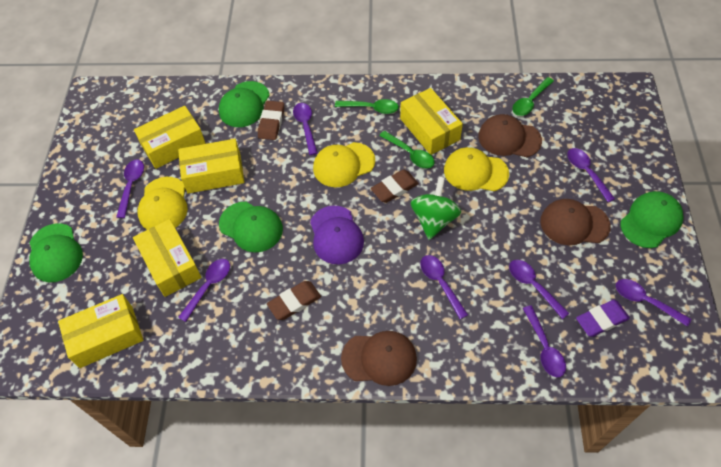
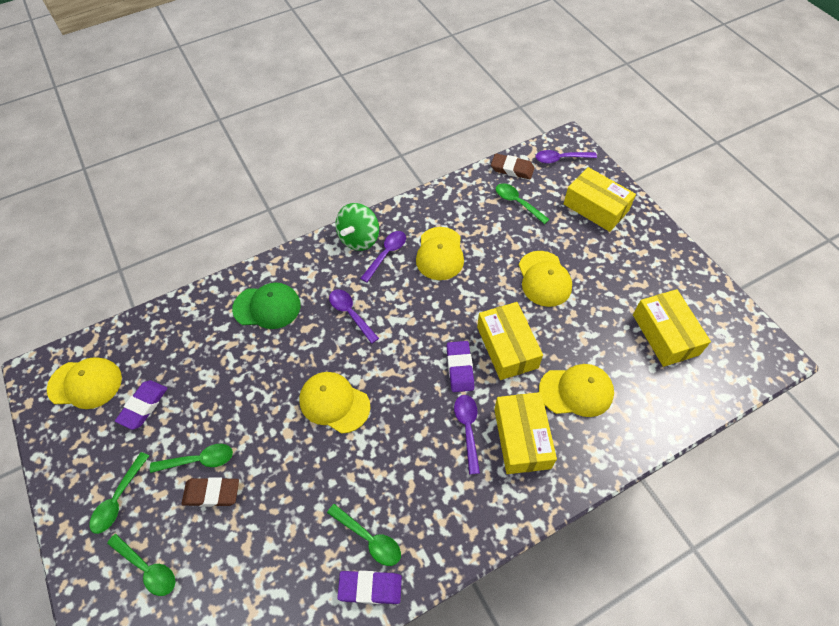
brown cap: [341,331,417,386] [478,114,542,157] [540,199,611,245] = 3 -> none = 0
brown eraser: [258,101,284,140] [267,281,321,320] [371,170,419,203] = 3 -> [181,477,239,507] [491,153,535,180] = 2
green cap: [29,223,83,282] [219,81,270,127] [219,202,283,252] [620,191,683,248] = 4 -> [232,282,301,329] = 1
green spoon: [335,99,399,114] [379,131,435,168] [512,77,554,116] = 3 -> [90,452,149,534] [107,534,175,596] [150,444,233,473] [327,504,401,566] [496,183,550,224] = 5
purple cap: [310,206,364,264] = 1 -> none = 0
purple eraser: [576,300,630,337] = 1 -> [115,380,168,430] [337,571,402,604] [447,341,474,392] = 3
purple spoon: [116,159,144,218] [178,259,230,322] [293,103,318,155] [420,255,468,319] [509,260,570,319] [523,305,566,377] [567,148,615,202] [616,279,691,327] = 8 -> [329,289,379,344] [360,231,406,283] [454,395,480,474] [536,150,597,164] = 4
yellow box: [58,294,143,368] [133,219,202,297] [134,106,206,169] [178,139,244,194] [400,88,463,155] = 5 -> [477,302,543,380] [494,392,557,474] [563,167,636,232] [633,289,711,367] = 4
yellow cap: [138,177,188,230] [313,142,375,187] [444,147,509,191] = 3 -> [47,357,122,409] [299,372,370,434] [416,227,464,280] [519,251,572,307] [539,364,614,417] = 5

